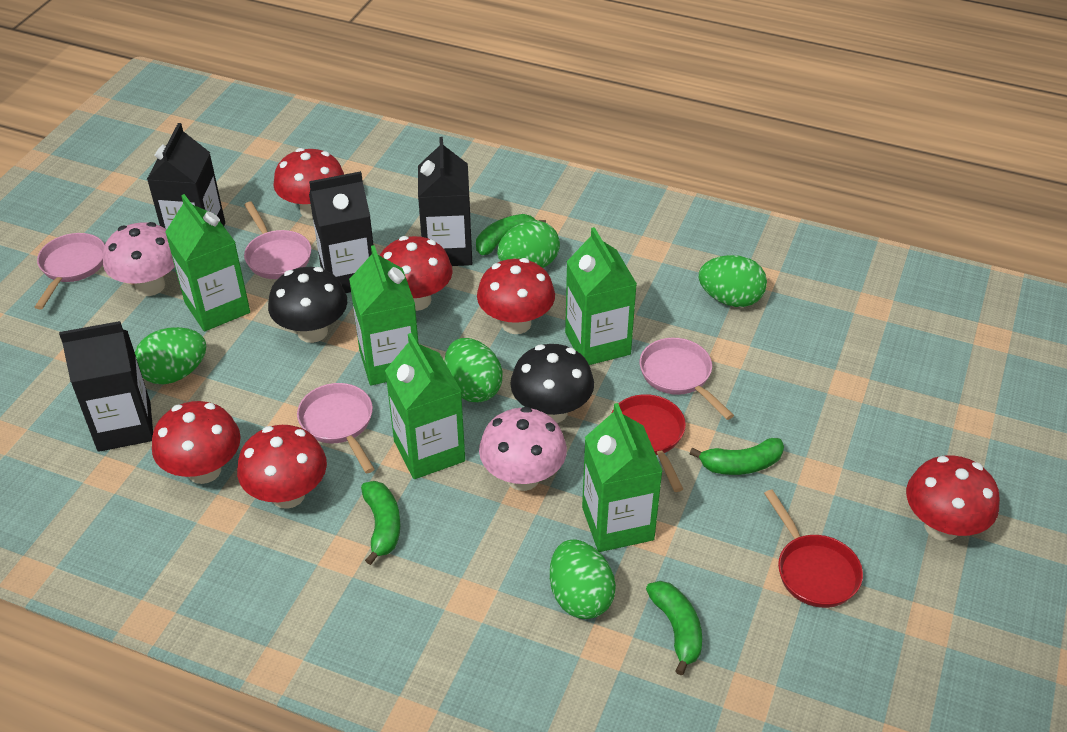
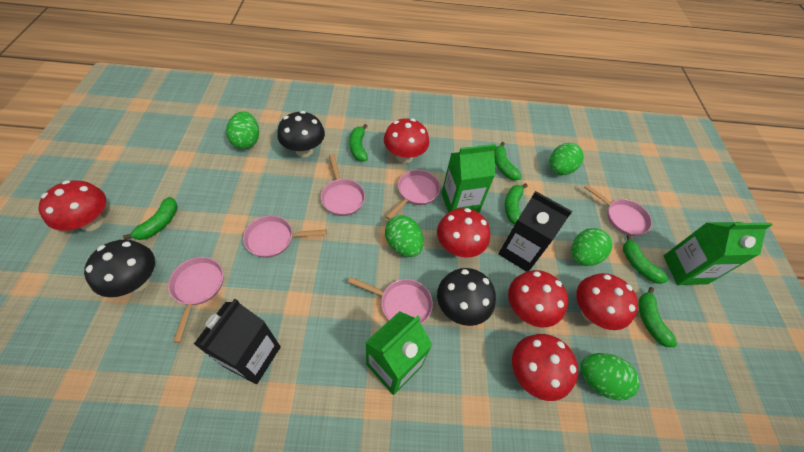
black carton: [59,321,153,452] [147,123,225,229] [309,171,373,293] [418,137,472,266] = 4 -> [194,299,281,384] [499,191,572,272] = 2
black mushroom: [268,267,347,343] [510,344,594,423] = 2 -> [84,239,155,297] [277,111,325,157] [437,268,496,326] = 3
green banana: [361,481,400,565] [476,214,546,255] [646,581,702,675] [690,438,784,475] = 4 -> [123,197,178,240] [349,124,368,162] [494,142,522,181] [505,183,528,224] [623,235,669,284] [638,287,677,347] = 6
green carton: [165,194,250,331] [349,245,419,385] [385,333,465,479] [565,227,637,365] [582,403,663,552] = 5 -> [365,311,432,395] [441,144,496,213] [664,222,773,285] = 3
pink mushroom: [103,222,175,296] [479,407,567,491] = 2 -> none = 0
pink pan: [35,233,105,309] [244,202,311,279] [297,383,374,473] [640,338,734,420] = 4 -> [168,257,223,343] [243,215,327,258] [321,154,365,216] [348,277,433,324] [385,170,440,220] [584,184,652,236] = 6
red pan: [611,394,686,492] [764,489,863,608] = 2 -> none = 0

